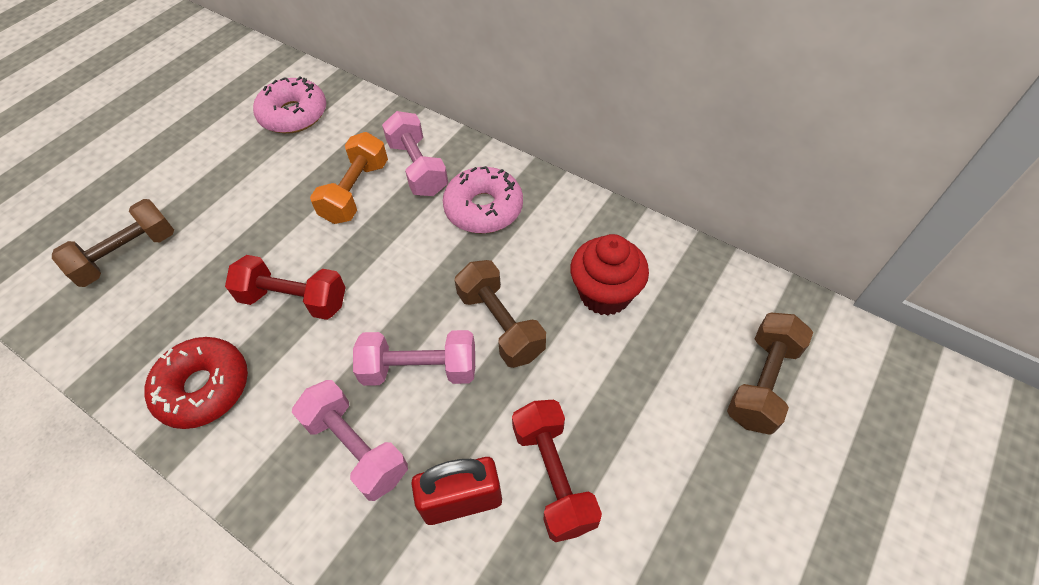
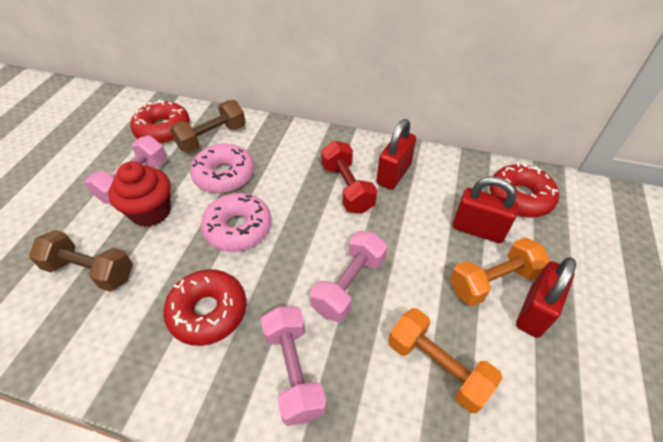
brown dumbbell: [52,199,174,287] [455,260,546,368] [727,312,813,435] = 3 -> [29,230,133,292] [170,100,246,153] = 2
orange dumbbell: [310,132,388,224] = 1 -> [388,308,502,413] [450,237,550,306] = 2
red donut: [144,337,248,429] = 1 -> [130,100,190,144] [163,269,247,346] [490,163,559,218] = 3
red dumbbell: [225,255,346,320] [512,400,602,542] = 2 -> [321,141,377,214] = 1
red padlock: [411,457,502,525] = 1 -> [377,119,416,190] [453,176,519,243] [516,257,576,338] = 3

